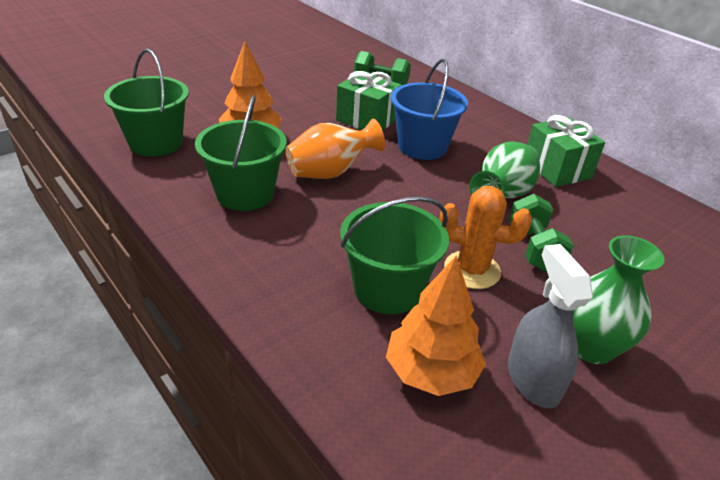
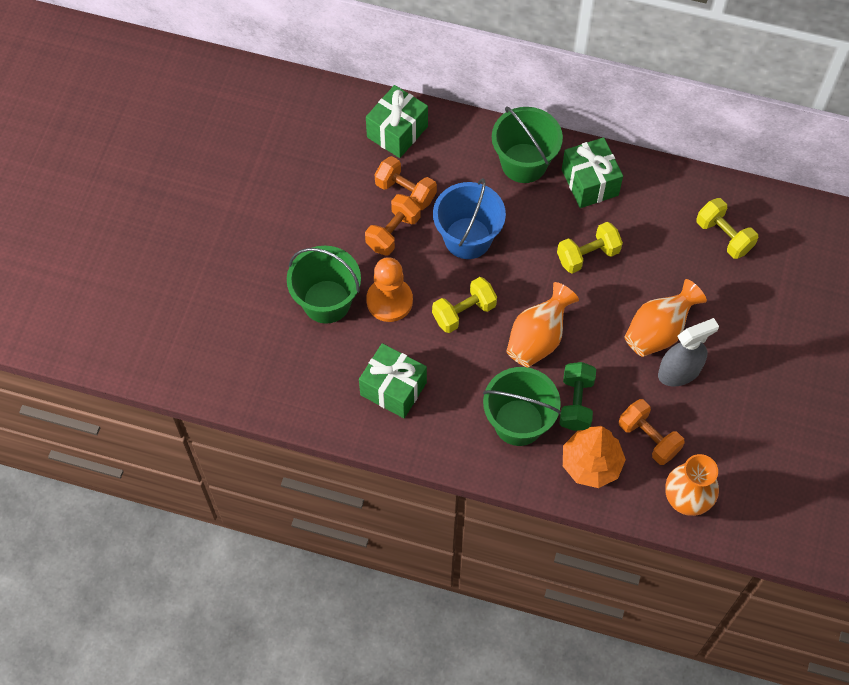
green dumbbell: [354,51,411,85] [509,194,574,272] = 2 -> [559,362,596,431] = 1
green gift: [336,71,401,130] [527,115,605,187] = 2 -> [359,343,427,418] [366,85,428,158] [562,137,623,208] = 3
green vase: [469,141,540,198] [573,235,664,364] = 2 -> none = 0
orange cactus: [439,186,532,289] = 1 -> none = 0
orange dumbbell: none = 0 -> [365,194,421,256] [375,156,437,210] [619,399,685,465] = 3
orange pawn: none = 0 -> [366,257,413,322] = 1
orange tree: [219,42,282,129] [386,256,486,396] = 2 -> [563,426,626,488] = 1
orange vase: [285,119,385,179] = 1 -> [507,282,579,367] [625,279,707,357] [665,454,719,516] = 3
yellow dumbbell: none = 0 -> [432,277,497,333] [557,222,623,273] [696,198,758,259] = 3

